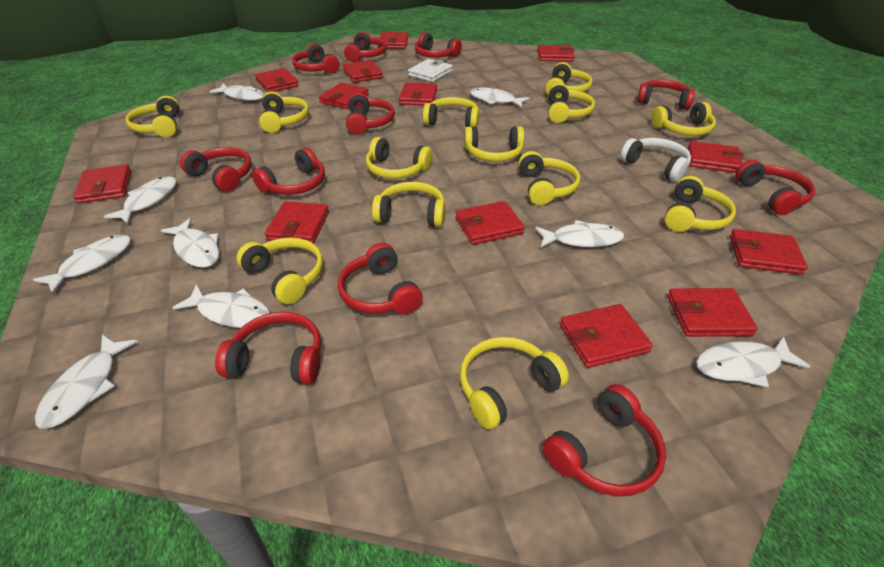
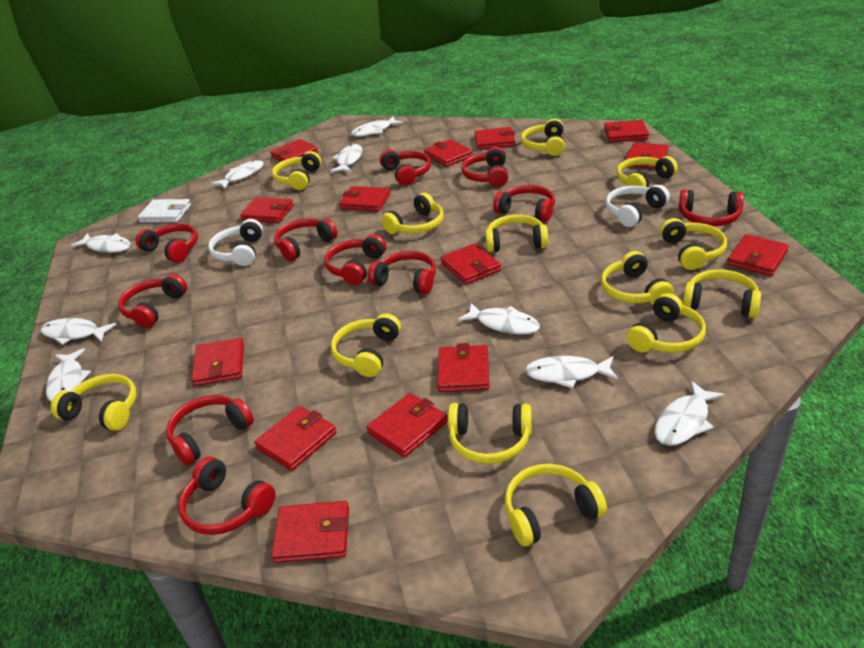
red wallet: [73,164,131,204] [255,68,299,92] [265,201,329,243] [319,82,369,109] [343,60,383,83] [378,32,408,49] [399,82,437,106] [456,201,525,245] [537,45,575,62] [560,304,653,368] [667,288,758,337] [688,141,744,173] [730,229,808,275] = 13 -> [191,338,244,386] [240,197,293,223] [254,406,337,471] [270,139,318,162] [271,501,349,563] [339,186,390,211] [367,393,448,457] [424,139,473,167] [437,343,489,392] [441,243,501,285] [474,127,515,150] [604,120,649,142] [625,142,669,169] [727,234,789,276] = 14
white headphones: [620,138,691,182] = 1 -> [208,219,263,266] [606,185,670,227] = 2

